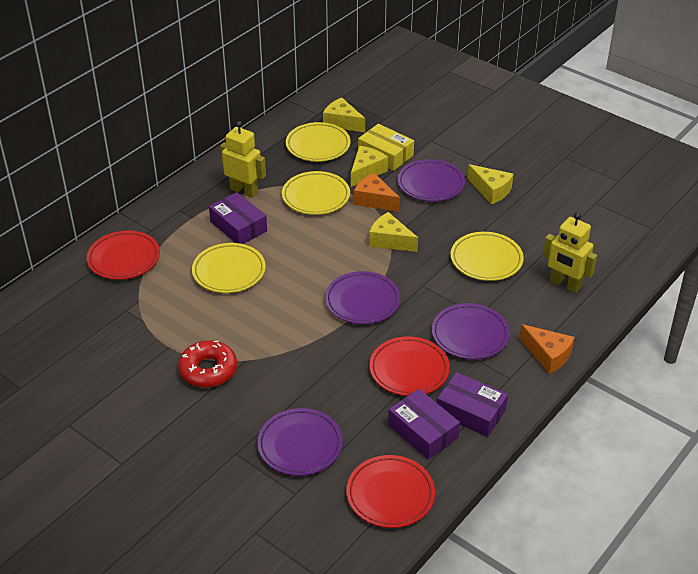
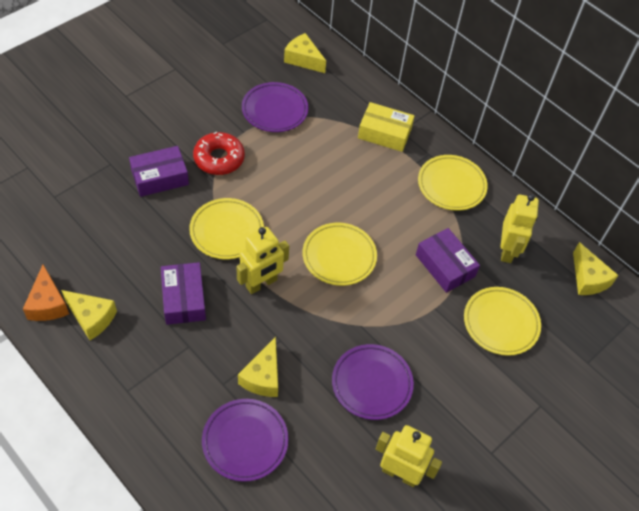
orange cheese: [354,173,400,212] [520,324,574,374] = 2 -> [23,265,69,321] = 1
purple plate: [257,408,343,476] [325,271,401,324] [398,159,465,202] [432,303,510,360] = 4 -> [202,399,288,482] [242,82,308,132] [332,344,414,420] = 3
red plate: [87,231,160,280] [346,455,435,528] [369,336,450,396] = 3 -> none = 0
yellow robot: [220,121,266,198] [543,212,597,293] = 2 -> [236,227,289,294] [376,425,442,487] [501,194,539,263] = 3

